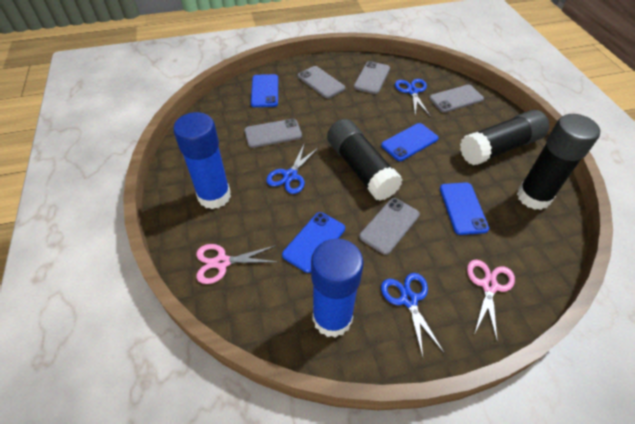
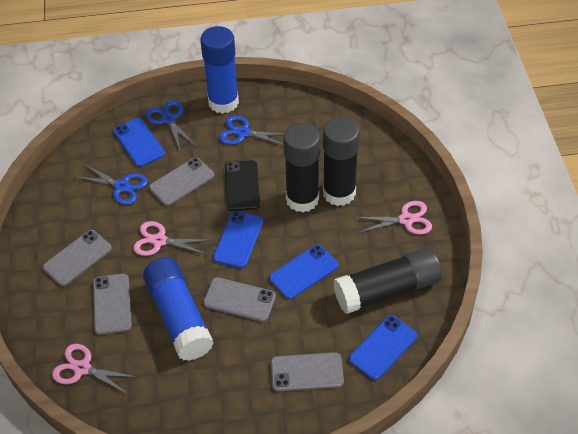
black phone: none = 0 -> [225,160,260,211] = 1
pink scissors: [196,244,278,284] [467,260,515,341] = 2 -> [52,344,136,394] [133,221,209,256] [355,201,432,235] = 3

